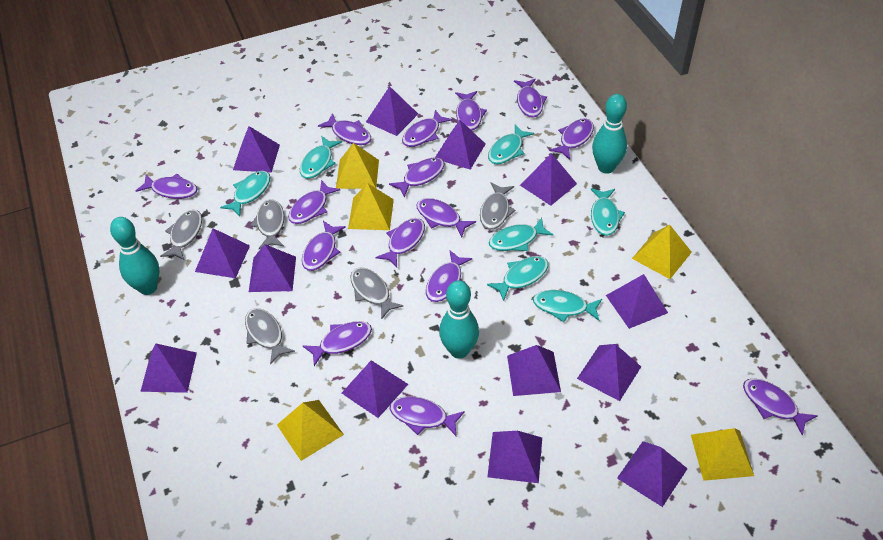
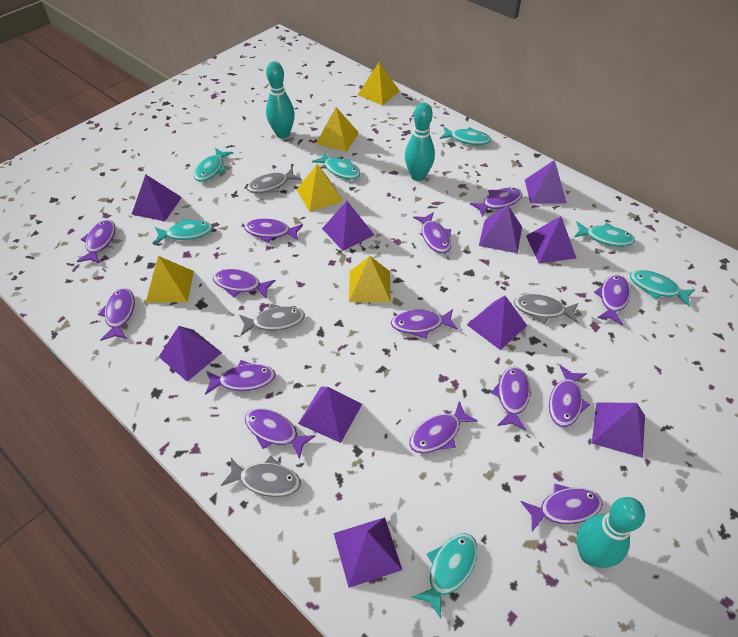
grey fish: [160,210,202,260] [245,308,295,365] [250,199,284,249] [350,268,403,320] [480,182,516,230] = 5 -> [221,456,301,497] [239,304,305,335] [247,168,301,193] [514,294,579,324] = 4
purple fish: [136,173,198,199] [288,180,340,224] [302,221,346,271] [303,321,372,366] [318,113,371,145] [375,218,425,268] [389,157,444,198] [390,396,465,436] [402,110,452,147] [416,198,476,237] [426,250,473,302] [455,91,487,130] [514,79,547,118] [550,118,594,160] [743,379,818,436] = 15 -> [77,220,116,264] [98,288,135,341] [205,360,276,395] [213,269,275,298] [244,219,303,243] [245,408,316,460] [391,309,458,339] [409,401,478,453] [413,212,451,254] [470,188,522,217] [491,366,530,431] [520,483,603,532] [549,365,590,427] [594,275,630,325] = 14
purple pyramid: [140,344,197,393] [195,228,250,278] [233,126,280,173] [249,244,296,292] [342,361,408,418] [366,86,418,136] [435,120,485,170] [487,431,542,483] [507,345,561,396] [520,153,577,206] [577,344,641,401] [606,274,668,329] [617,441,688,507] = 13 -> [132,175,182,221] [159,326,222,382] [298,387,362,443] [322,201,374,251] [334,517,402,588] [467,296,527,350] [479,205,522,253] [525,160,567,204] [526,216,576,264] [592,403,645,458] = 10

